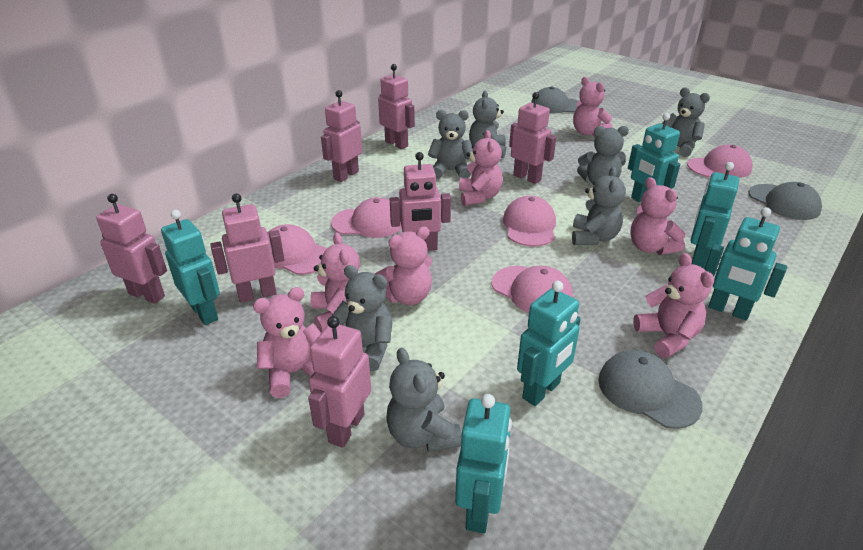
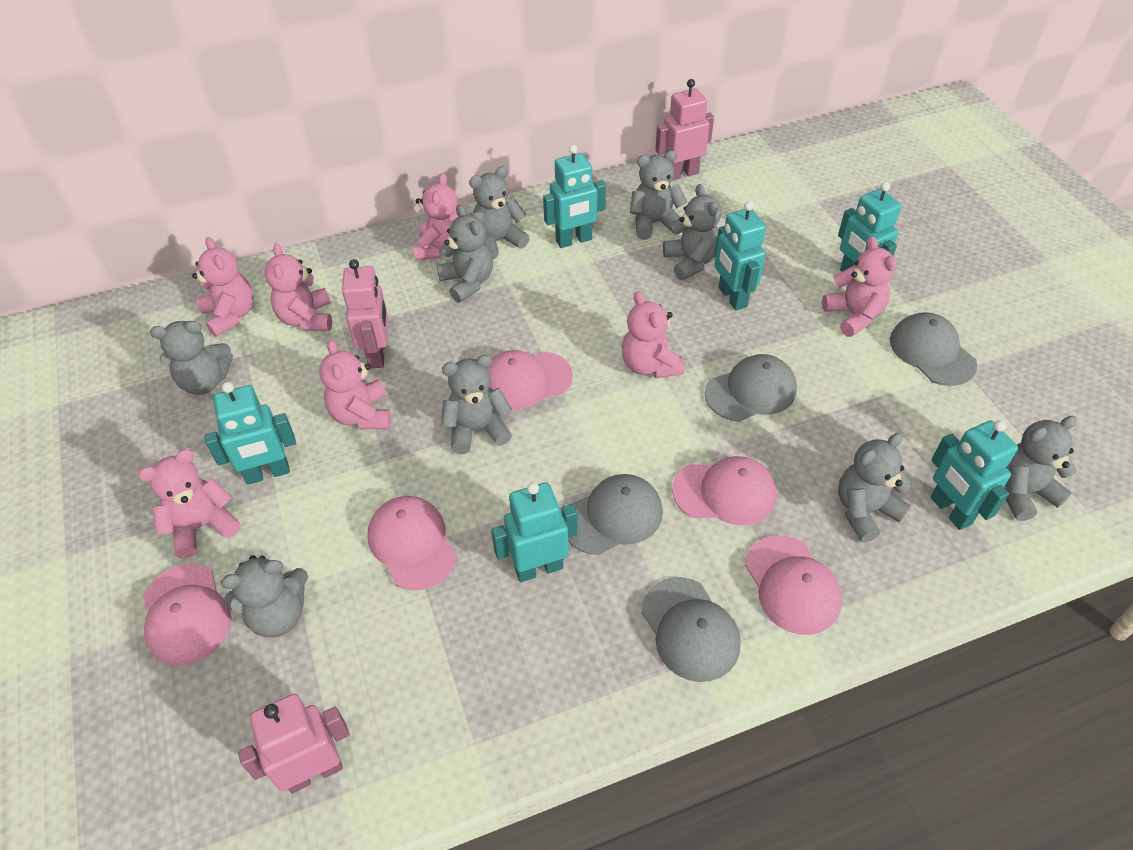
grey cap: [531,87,578,113] [598,350,703,429] [749,182,822,220] = 3 -> [568,474,663,555] [641,577,741,682] [705,354,797,422] [890,312,977,386] = 4
grey teddy bear: [332,265,392,371] [386,347,461,452] [428,110,473,179] [469,91,506,158] [572,167,626,245] [577,126,629,184] [661,88,710,157] = 7 -> [150,321,233,394] [221,555,308,637] [437,204,493,303] [441,355,512,454] [469,166,530,260] [630,150,687,240] [663,184,721,280] [838,433,912,543] [1005,416,1077,521] = 9
pink robot: [96,194,167,303] [210,193,285,303] [308,316,371,448] [321,90,362,182] [378,64,415,149] [390,152,451,251] [509,92,556,184] = 7 -> [238,694,350,793] [342,259,388,369] [655,79,714,181] = 3

